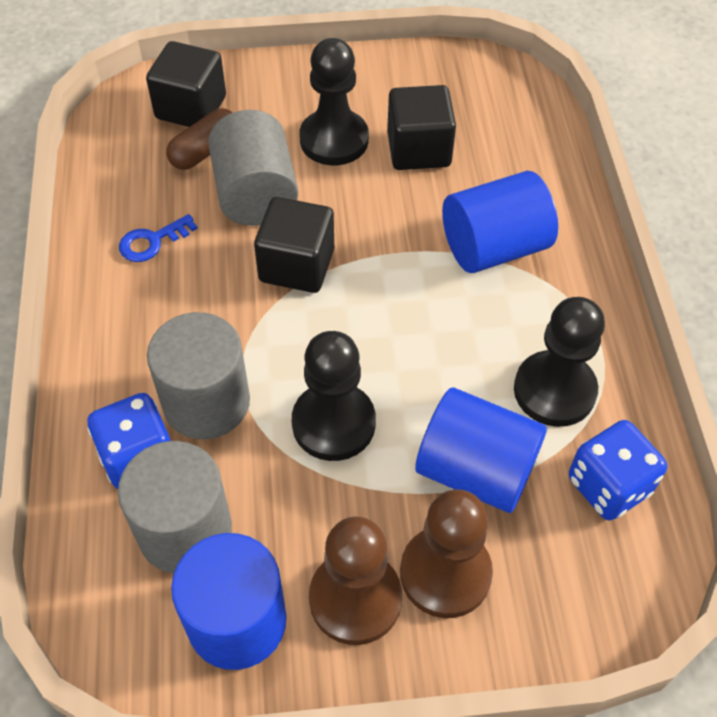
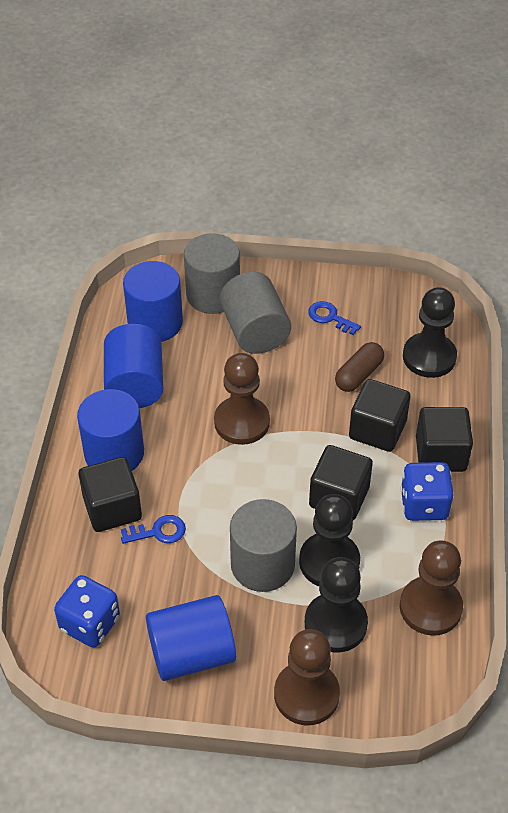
black cube: [146,41,226,127] [254,197,334,293] [387,85,456,170] = 3 -> [79,457,142,532] [309,445,373,520] [349,379,411,452] [416,407,473,472] = 4
blue cylinder: [171,533,287,670] [415,388,547,513] [442,171,558,273] = 3 -> [77,389,144,471] [104,324,163,408] [123,261,183,342] [146,595,236,681] = 4
blue key: [119,214,198,262] = 1 -> [121,515,186,544] [308,301,361,335] = 2
brown pawn: [309,517,402,645] [400,489,493,618] = 2 -> [214,353,270,445] [274,629,340,725] [400,540,463,636] = 3

